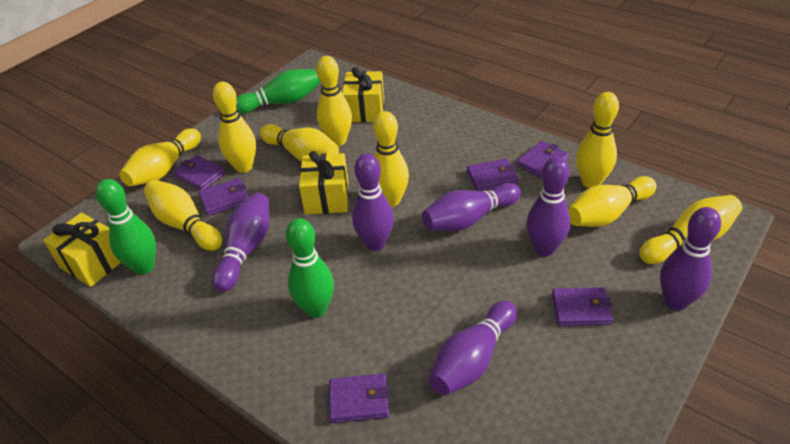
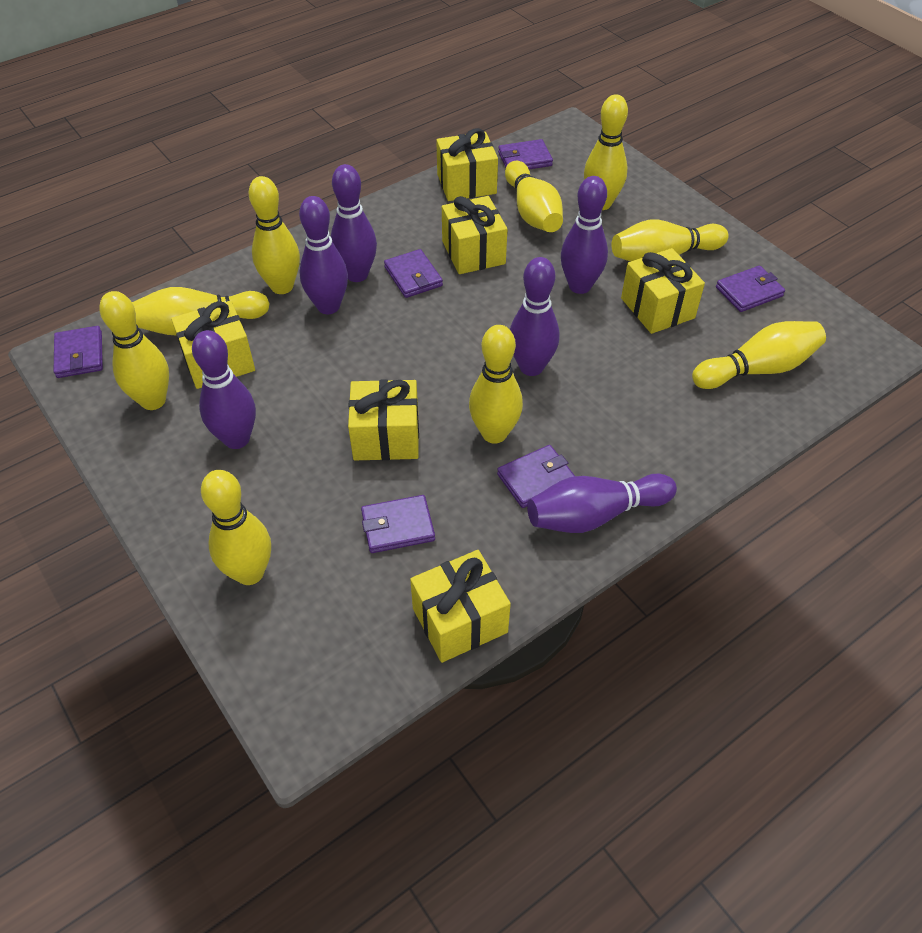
green bowling pin: [96,179,156,275] [236,69,320,114] [286,218,334,318] = 3 -> none = 0
yellow gift: [43,212,121,287] [299,151,349,215] [342,67,384,122] = 3 -> [171,301,255,389] [348,379,419,460] [410,550,511,663] [436,128,498,201] [442,196,507,274] [621,248,705,334] = 6

